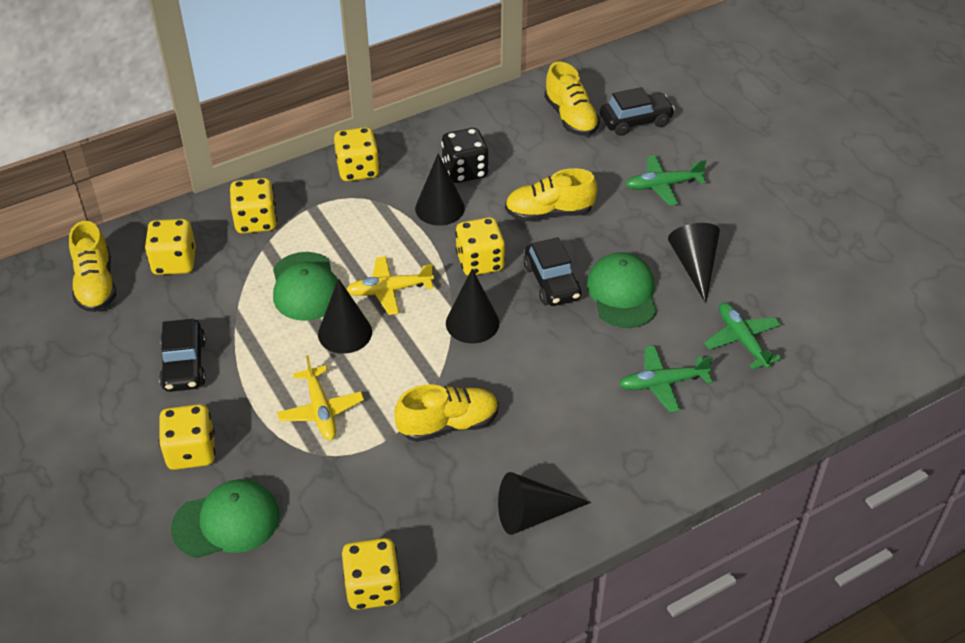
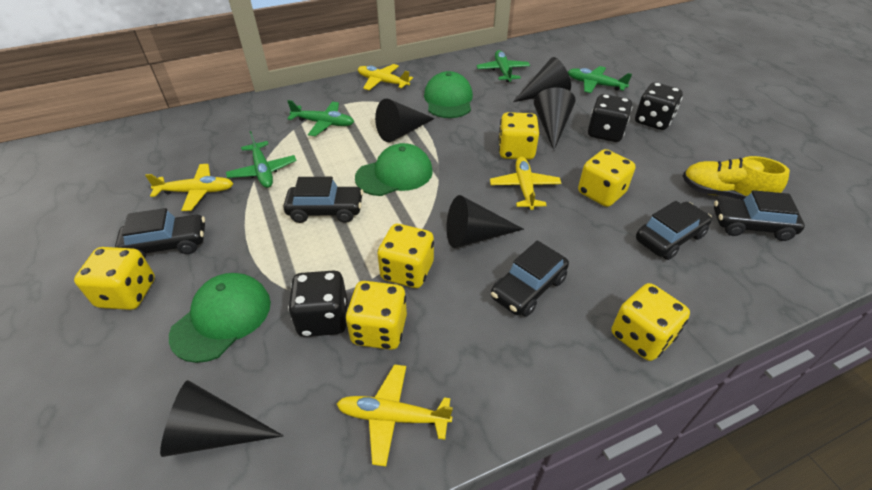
black car: [159,319,206,392] [524,237,582,306] [600,87,675,136] = 3 -> [115,208,205,258] [283,177,363,223] [491,240,569,317] [636,201,712,260] [714,190,805,241] = 5
black dice: [441,128,489,183] = 1 -> [288,270,347,337] [588,94,632,142] [635,82,683,130] = 3
green plane: [619,346,713,412] [625,155,706,206] [704,302,782,370] = 3 -> [226,131,297,188] [287,100,354,136] [477,50,530,82] [568,66,632,93] = 4
yellow plane: [277,355,364,440] [346,256,434,315] = 2 -> [145,164,234,211] [337,364,453,467] [358,64,413,90] [490,157,562,210] = 4
yellow shoe: [69,221,116,312] [394,384,499,442] [505,168,597,221] [544,61,600,136] = 4 -> [683,156,790,200] = 1

